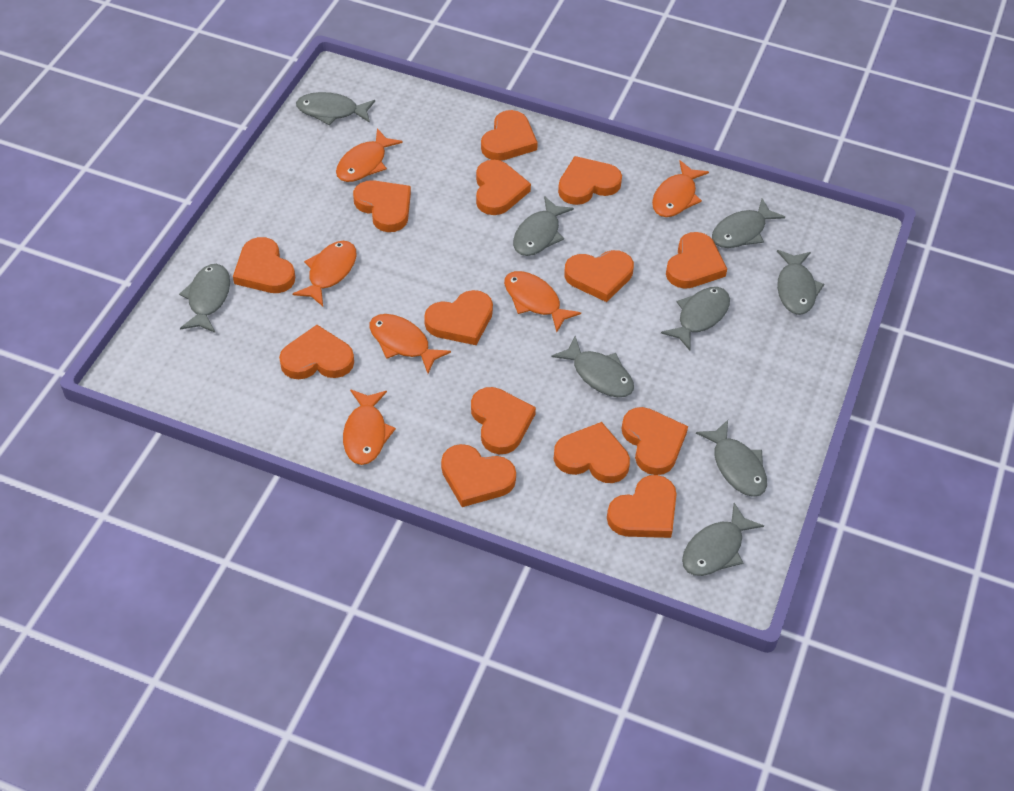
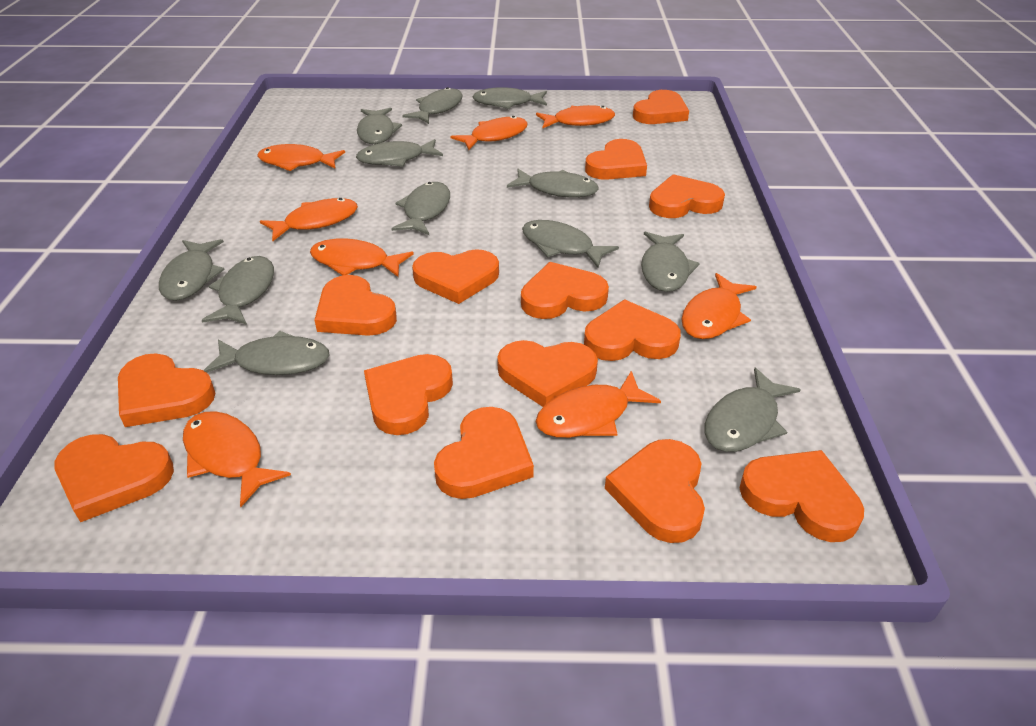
grey fish: [179,264,230,333] [296,92,375,125] [513,196,574,256] [552,336,634,397] [661,287,730,351] [682,503,764,576] [696,420,767,497] [712,199,785,248] [777,250,824,315] = 9 -> [159,239,225,301] [202,256,274,325] [204,331,330,375] [356,139,443,166] [357,108,402,144] [391,182,450,235] [402,87,463,124] [472,87,547,109] [507,169,599,198] [522,220,619,268] [641,231,700,292] [705,368,801,452] = 12
orange fish: [293,241,356,306] [336,128,403,182] [343,390,396,465] [370,314,451,373] [504,271,581,332] [652,160,709,217] = 6 -> [183,411,291,507] [257,144,345,171] [260,198,358,241] [310,238,414,277] [451,116,528,150] [535,371,661,438] [536,105,615,128] [682,273,757,339] = 8

